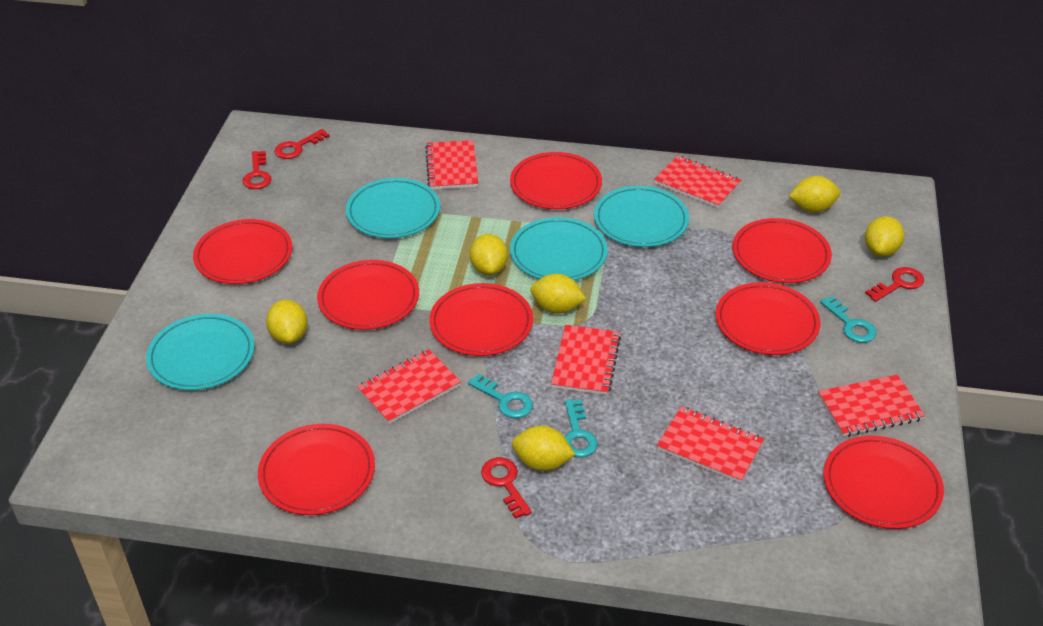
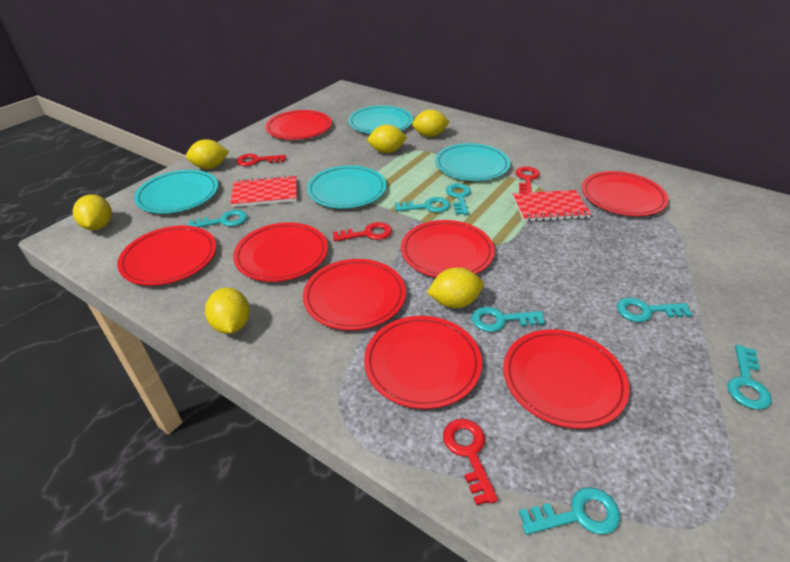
red notebook: [357,349,461,424] [425,140,478,190] [551,325,621,395] [654,155,741,208] [657,406,764,483] [818,375,925,437] = 6 -> [230,175,297,207] [513,190,591,222] = 2
turquoise key: [468,374,533,418] [564,399,598,457] [820,296,877,343] = 3 -> [188,210,247,228] [395,197,450,213] [446,183,471,215] [472,307,545,332] [519,487,620,535] [617,298,692,322] [727,345,772,410] = 7

